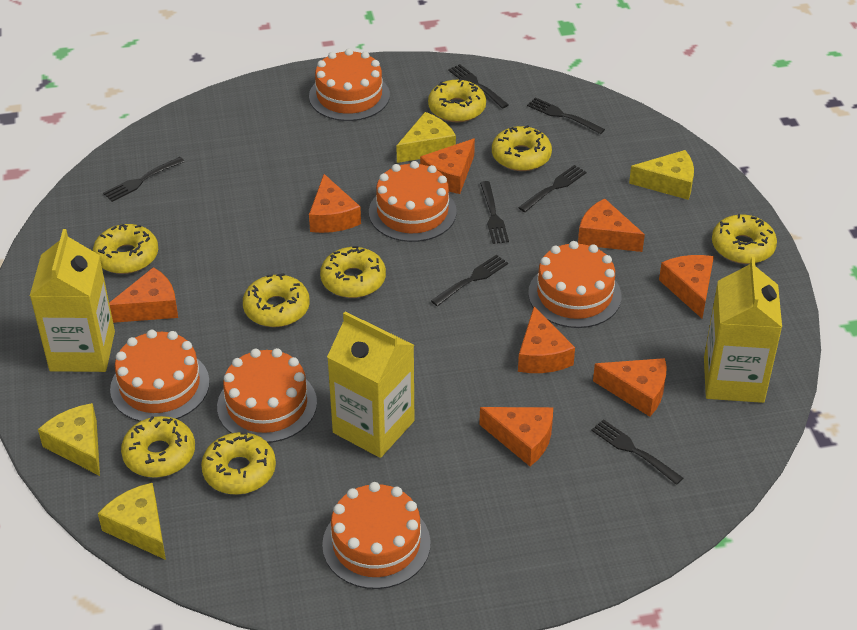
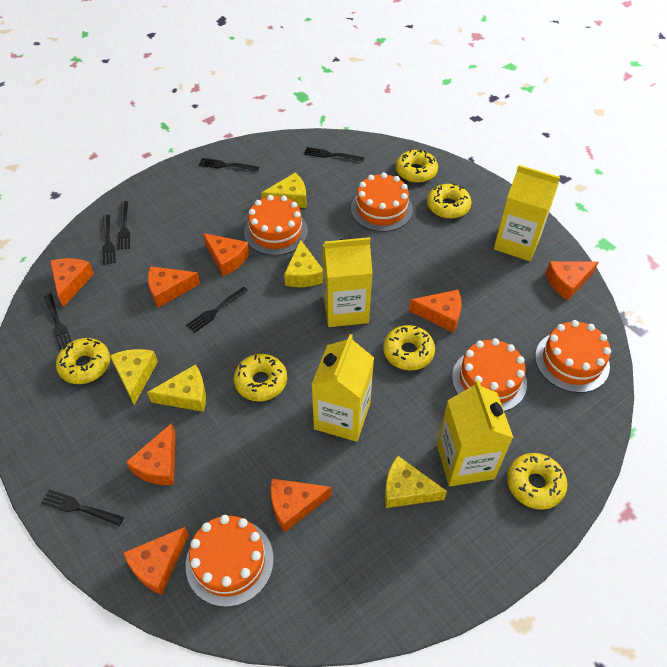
orange cake: [110,330,210,422] [217,348,317,443] [309,49,390,121] [322,482,431,589] [369,161,457,242] [528,241,621,328] = 6 -> [186,515,274,607] [244,195,308,256] [351,173,413,232] [452,338,527,411] [535,320,611,393] = 5
yellow carton: [30,229,115,372] [327,311,414,458] [704,257,782,403] = 3 -> [311,334,374,442] [322,237,373,327] [437,380,514,487] [494,165,560,261] = 4
yellow cheese: [38,403,100,476] [98,483,166,560] [397,112,456,163] [629,150,694,200] = 4 -> [110,349,158,405] [147,364,206,412] [261,173,306,208] [284,240,323,287] [385,456,447,508] = 5
yellow donut: [93,224,158,274] [121,416,195,478] [201,432,276,495] [243,273,310,327] [320,246,386,298] [428,79,486,122] [492,125,552,171] [712,214,777,264] = 8 -> [56,338,110,384] [234,354,287,402] [383,325,435,371] [396,150,438,183] [427,184,471,219] [507,453,567,510] = 6

